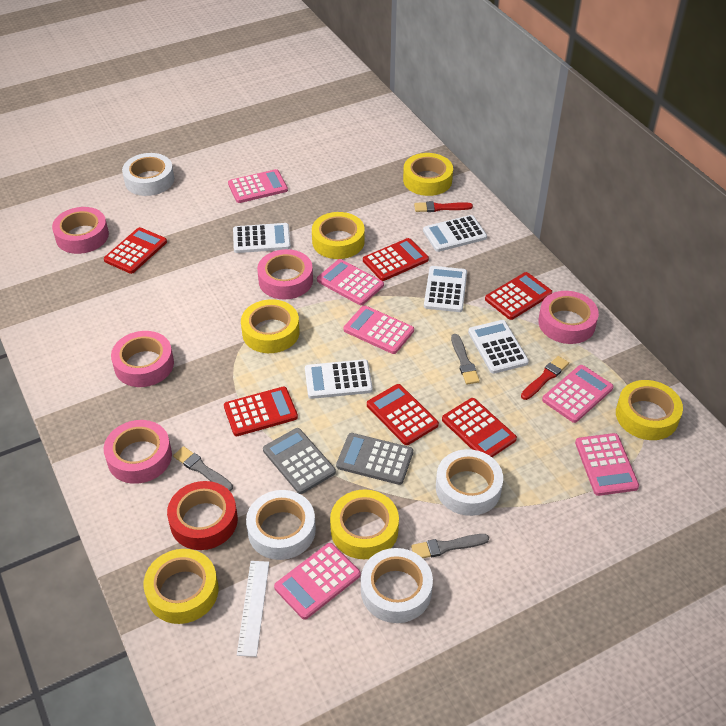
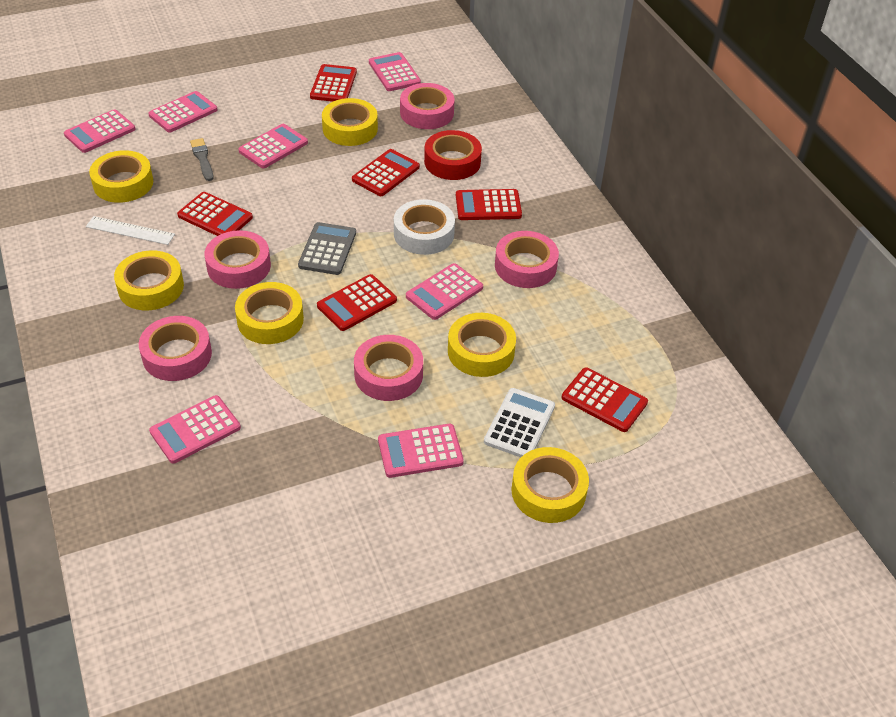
grey brush: [173,446,233,491] [411,534,489,558] [451,334,480,384] = 3 -> [190,138,214,181] = 1
grey calculator: [263,428,336,494] [336,433,413,485] = 2 -> [298,222,356,275] = 1
pink calculator: [228,169,288,203] [274,543,361,620] [317,259,384,305] [344,305,414,354] [542,365,614,423] [575,433,639,496] = 6 -> [64,109,136,153] [148,91,218,133] [149,395,241,464] [238,124,308,169] [369,52,421,91] [378,424,464,478] [406,263,483,320] = 7
red brush: [414,201,473,212] [521,356,569,400] = 2 -> none = 0
white calculator: [233,223,291,253] [305,359,373,399] [423,215,487,252] [424,266,467,312] [468,320,529,374] = 5 -> [484,388,555,457] = 1
white tape: [122,153,174,196] [246,490,316,560] [361,548,433,623] [436,449,503,516] = 4 -> [394,199,455,255] = 1

